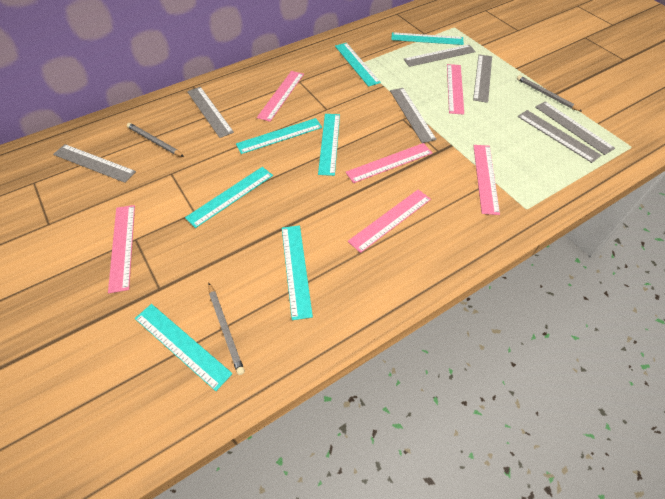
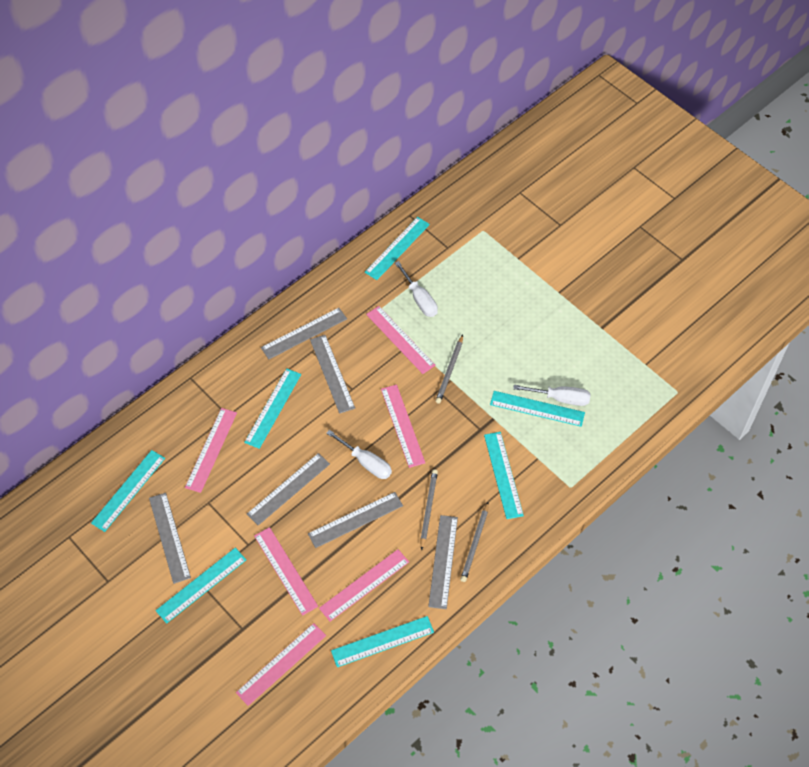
grey ruler: [53,144,136,183] [187,87,234,138] [390,88,437,143] [403,45,476,67] [473,55,492,103] [518,110,601,163] [535,101,615,155] = 7 -> [149,493,191,584] [247,453,330,525] [261,308,347,359] [308,492,403,548] [310,335,355,414] [428,515,458,609] = 6
white screwdriver: none = 0 -> [326,430,392,479] [395,261,438,317] [513,385,591,406] = 3

